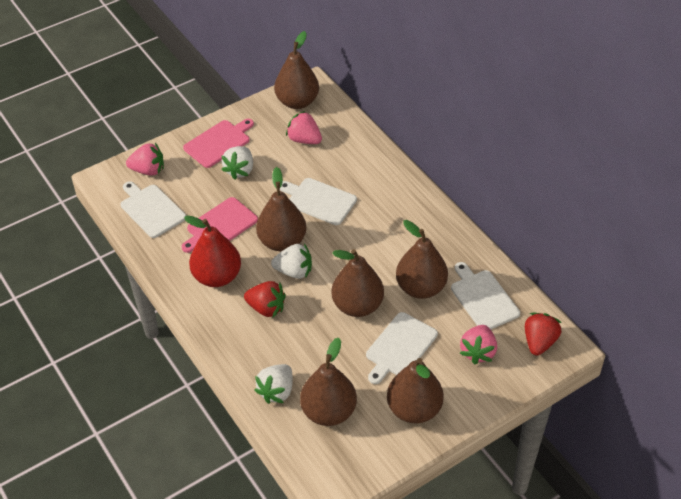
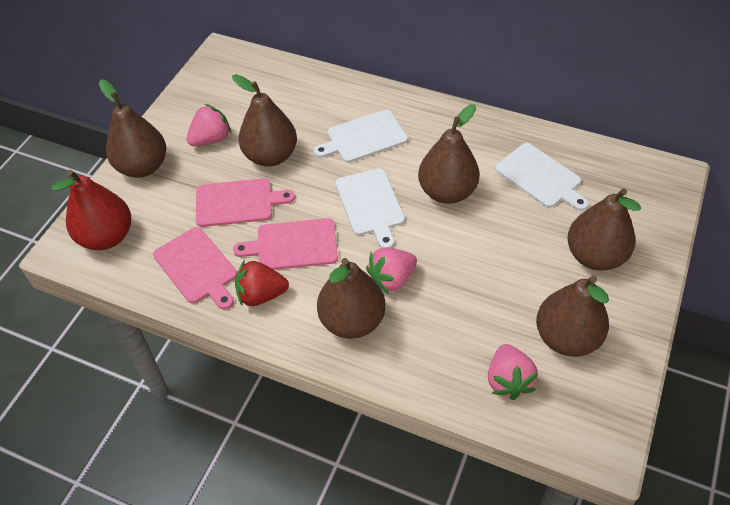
pink cutting board: [181,197,258,253] [183,119,254,168] = 2 -> [153,227,237,309] [196,178,295,227] [233,218,338,270] = 3
red strawberry: [244,281,286,317] [525,313,562,356] = 2 -> [235,260,289,306] = 1
white cutting board: [121,181,186,238] [280,178,357,225] [366,312,438,384] [451,262,520,330] = 4 -> [314,110,408,163] [335,168,405,248] [495,143,589,211] = 3
white strawberry: [221,146,253,180] [254,364,293,404] [271,243,312,279] = 3 -> none = 0

